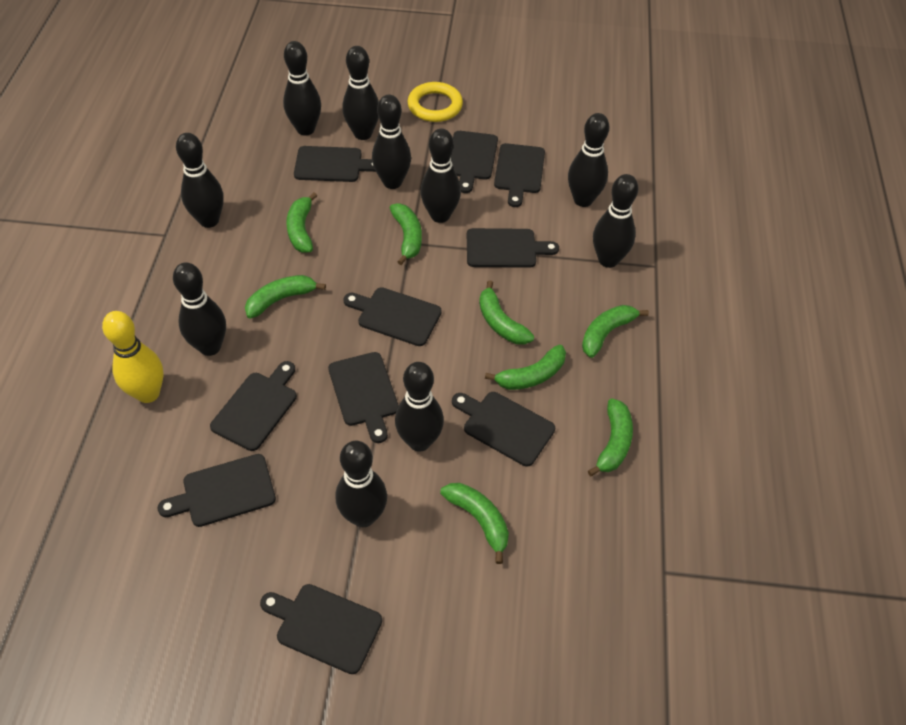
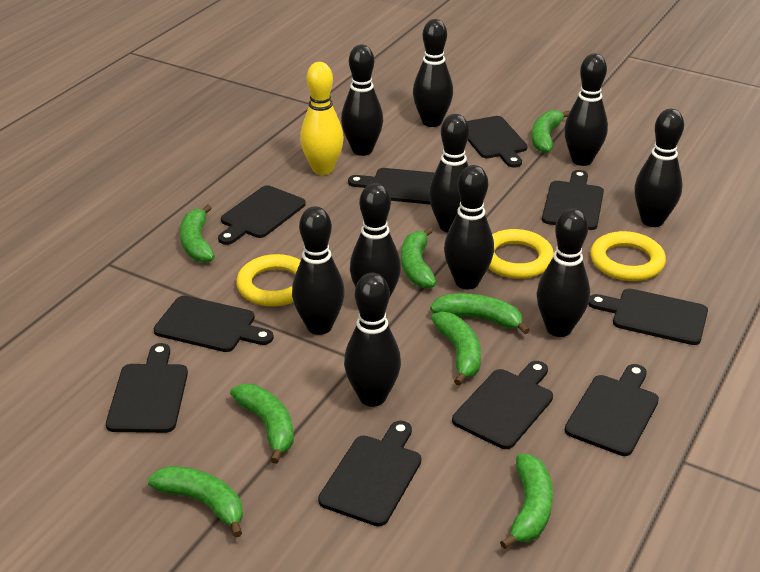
yellow ring: [408,82,463,122] = 1 -> [236,254,301,307] [488,229,554,279] [590,231,666,281] = 3

